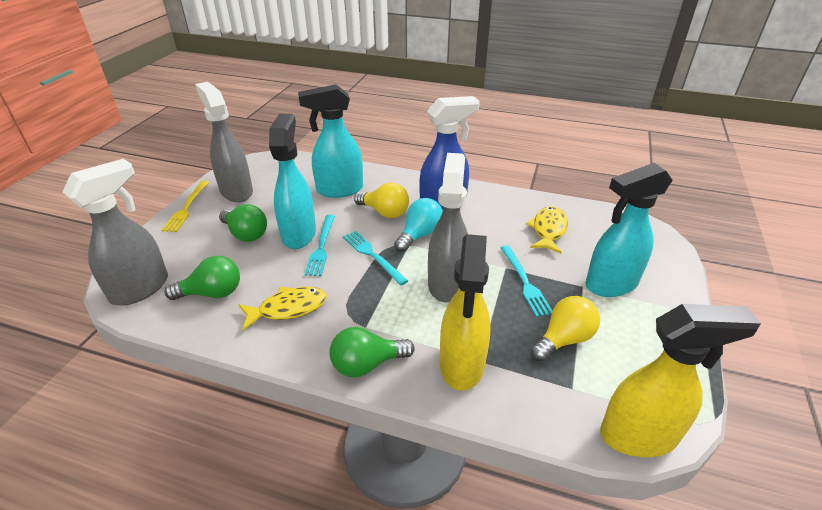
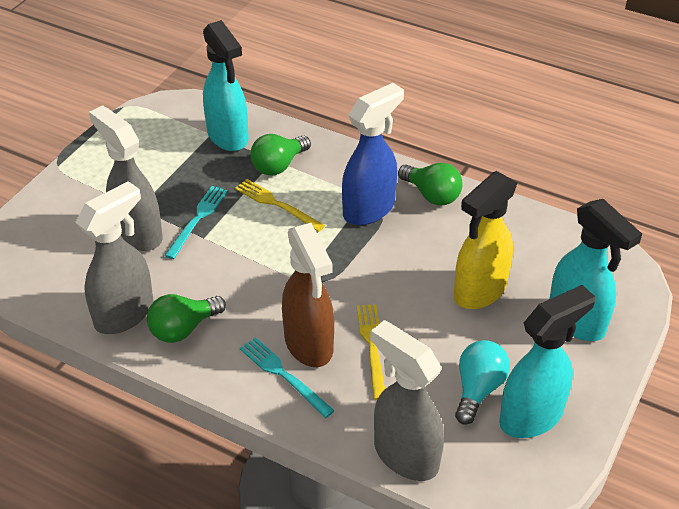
brown spray bottle: none = 0 -> [282,223,334,367] = 1
turquoise fork: [304,215,335,276] [343,231,408,286] [500,245,552,317] = 3 -> [164,186,228,259] [240,337,335,418] = 2
yellow fish: [238,287,327,330] [526,206,568,254] = 2 -> none = 0
yellow fork: [162,181,209,232] = 1 -> [235,179,325,232] [357,304,385,400] = 2
yellow light bulb: [354,183,409,218] [530,296,600,362] = 2 -> none = 0
yellow spray bottle: [440,234,491,391] [600,304,761,457] = 2 -> [454,171,517,309] = 1

